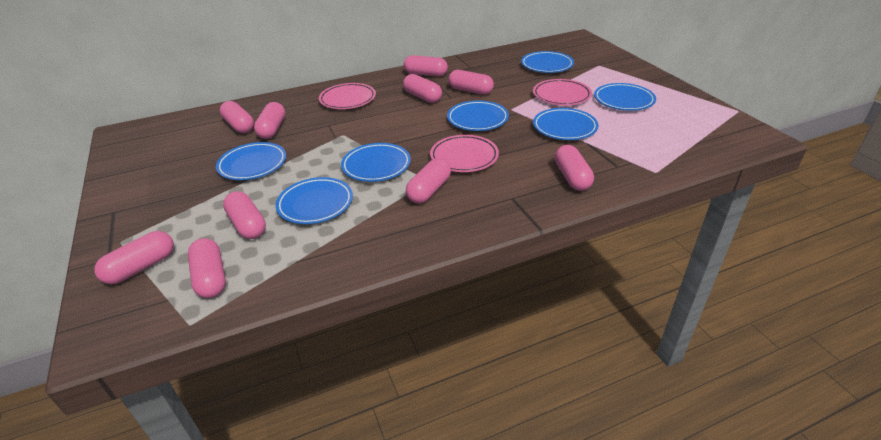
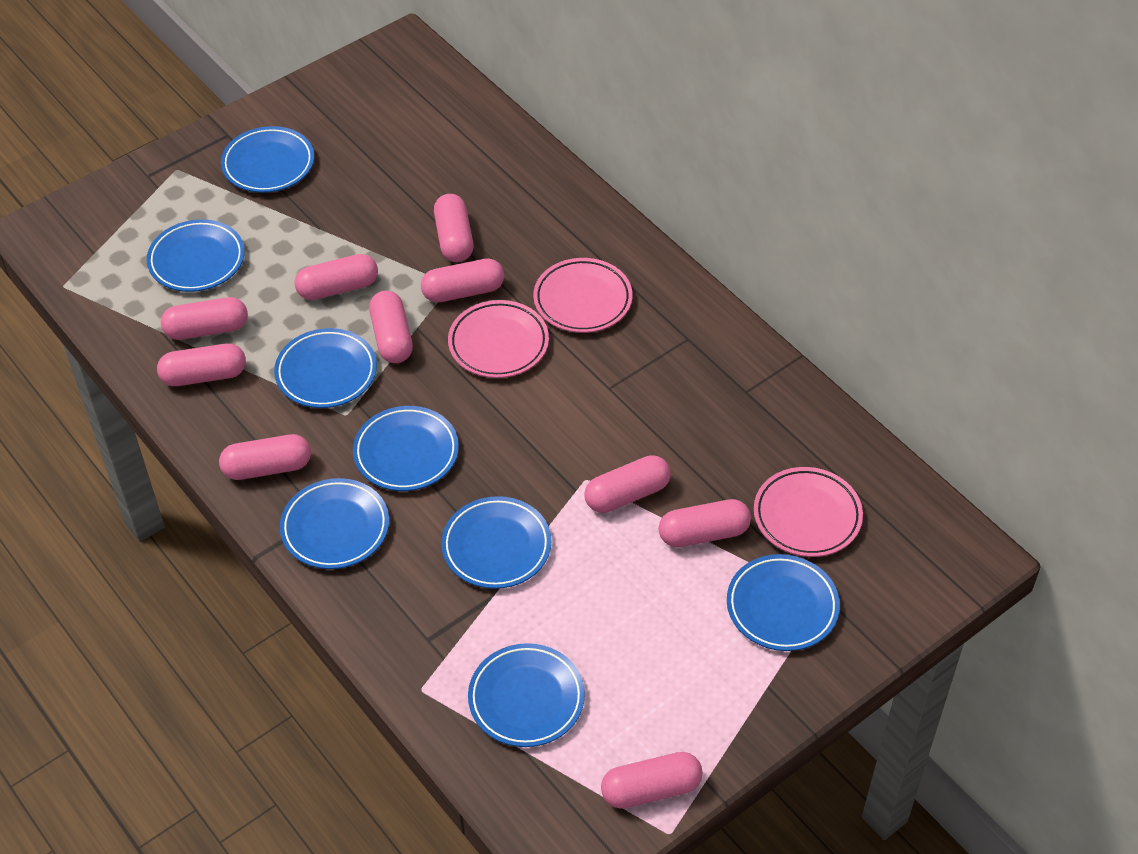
blue plate: [216,142,286,180] [275,177,353,224] [341,143,411,182] [447,101,509,131] [521,51,574,73] [533,108,598,140] [594,83,656,111] = 7 -> [147,219,245,292] [221,126,314,193] [274,328,377,408] [280,478,389,569] [353,406,459,491] [441,496,551,589] [468,643,585,747] [727,554,840,651] = 8

